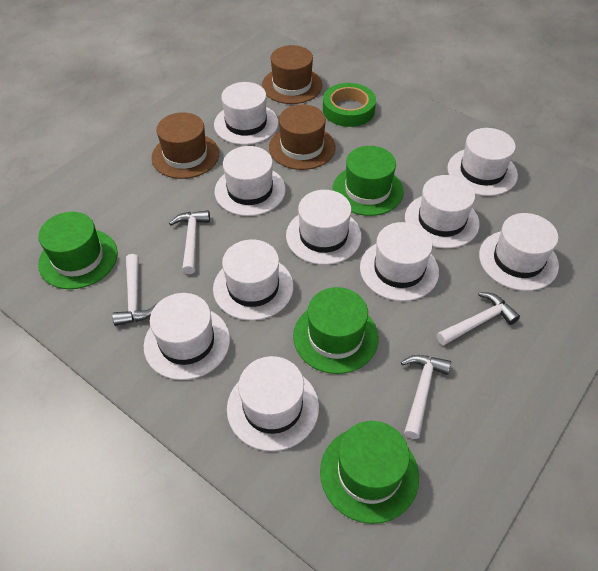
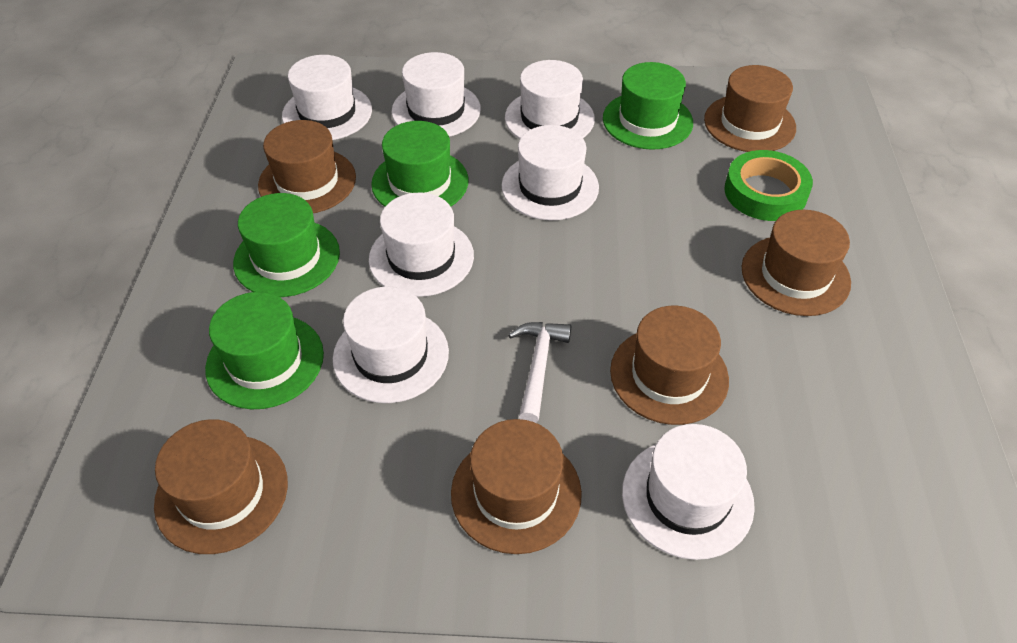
brown hat: [151,112,219,179] [262,45,322,104] [269,104,336,170] = 3 -> [154,419,288,554] [258,120,356,213] [451,419,582,554] [610,306,729,425] [704,65,796,152] [742,210,851,316] = 6
white hammer: [112,254,157,326] [169,210,210,274] [401,355,451,439] [437,292,520,346] = 4 -> [508,322,571,423] = 1
white hat: [144,293,230,380] [213,240,293,320] [214,82,278,145] [215,146,286,216] [227,356,319,451] [286,190,361,265] [360,222,439,301] [405,175,479,249] [447,128,518,196] [479,213,559,291] = 10 -> [282,55,372,140] [333,287,449,403] [369,193,474,297] [392,52,481,137] [502,125,599,220] [505,60,595,139] [622,424,755,560] = 7

